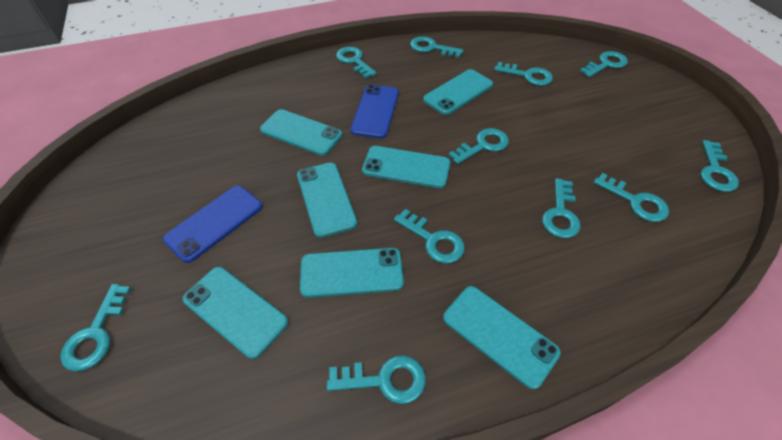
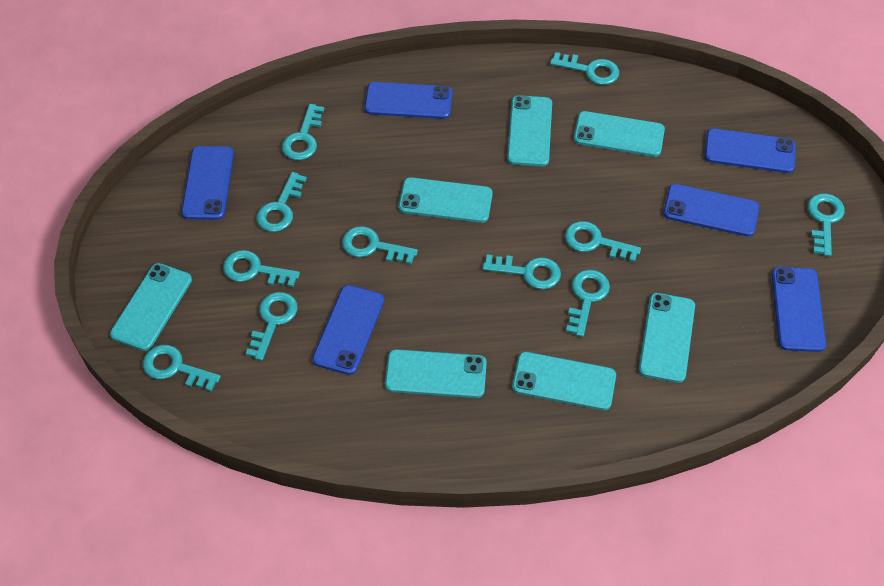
blue phone: [163,186,262,263] [350,84,399,138] = 2 -> [181,146,234,220] [312,285,384,375] [364,82,452,119] [663,184,759,237] [704,128,796,173] [772,267,826,352] = 6

